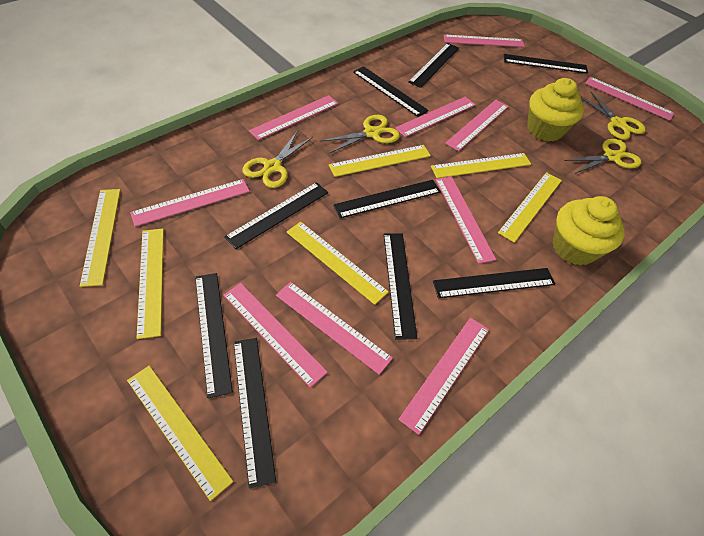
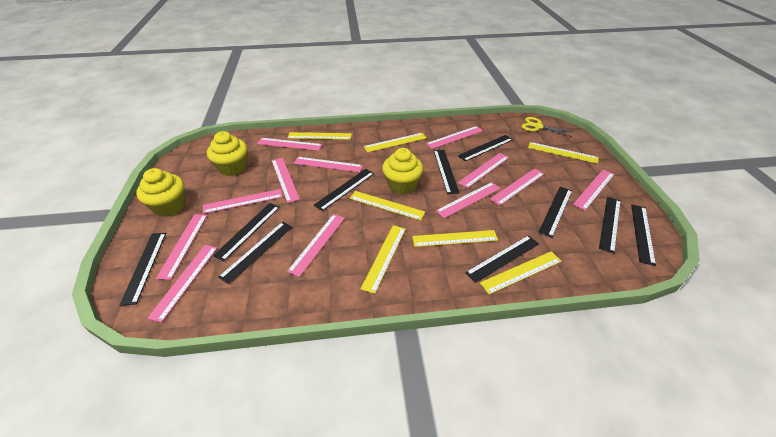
black ruler: [195,273,233,398] [224,182,328,249] [234,338,276,489] [333,180,441,218] [353,66,429,117] [384,233,417,340] [408,43,459,88] [433,268,555,298] [504,54,588,74] = 9 -> [120,233,166,306] [213,203,280,261] [218,222,292,284] [314,169,374,211] [434,150,459,194] [458,135,513,161] [465,235,539,283] [538,187,572,238] [599,197,621,253] [631,205,656,266] = 10
pink ruler: [130,179,250,227] [223,283,328,387] [249,95,338,140] [276,282,393,375] [395,97,476,137] [398,317,489,435] [435,176,496,264] [443,35,525,47] [445,100,509,151] [585,77,674,121] = 10 -> [147,245,217,323] [156,214,207,280] [203,189,283,214] [257,138,322,151] [272,158,300,203] [287,214,345,277] [294,157,363,172] [426,126,483,149] [436,182,501,218] [458,153,509,188] [490,168,544,206] [573,170,614,211] = 12
yellow cupcake: [527,78,584,142] [553,196,625,266] = 2 -> [136,168,186,217] [207,131,247,176] [382,148,423,194] = 3
yellow scissors: [243,132,313,188] [321,115,400,154] [564,139,642,174] [581,91,646,140] = 4 -> [522,117,574,137] = 1

